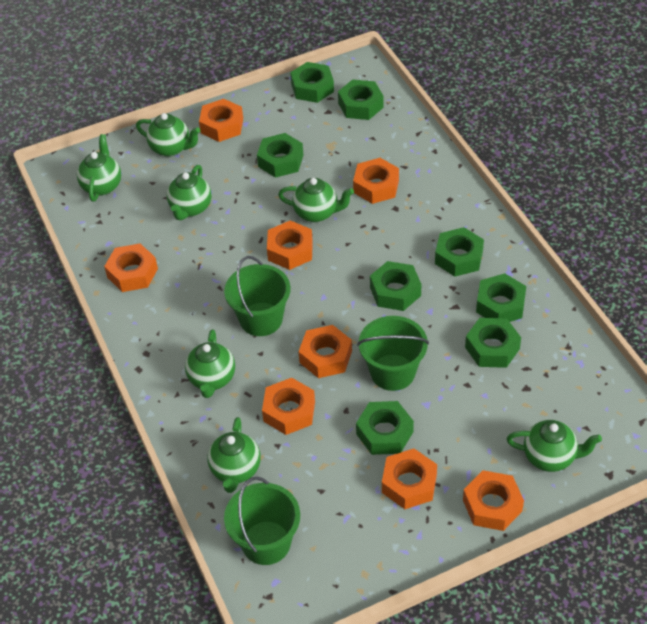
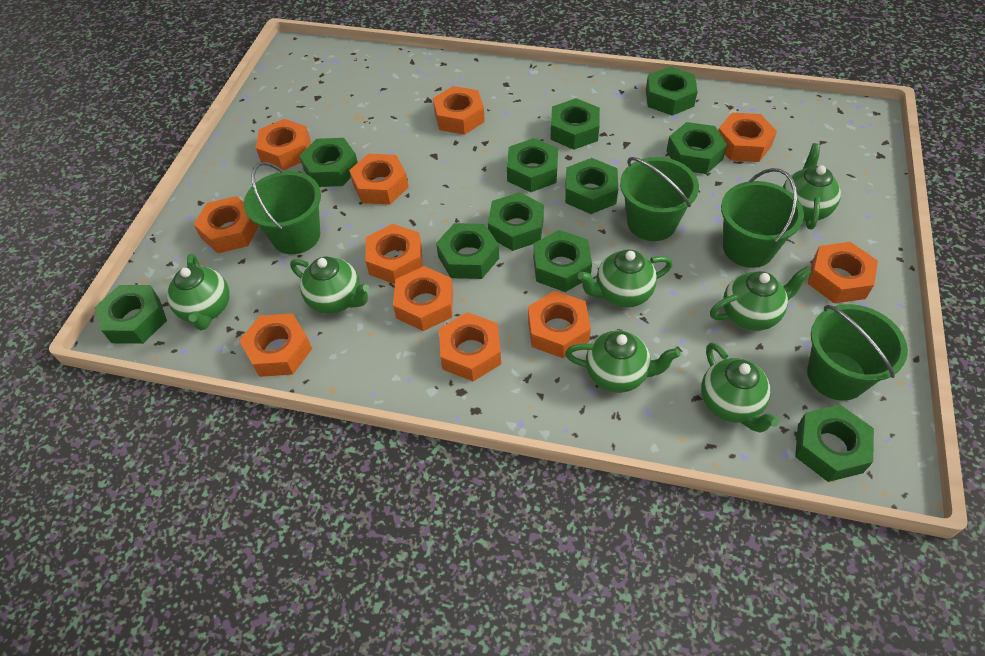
green bucket: [224,256,291,336] [224,477,300,565] [357,316,429,391] = 3 -> [244,162,321,254] [620,157,699,241] [721,168,804,268] [807,304,908,401] = 4
green nut: [257,133,303,178] [290,62,334,103] [338,79,383,120] [356,401,414,455] [370,261,421,311] [435,227,484,277] [465,318,521,368] [476,273,526,322] = 8 -> [95,285,167,344] [299,138,358,187] [436,223,499,279] [488,192,544,251] [507,138,558,192] [533,230,592,292] [550,98,600,150] [565,158,618,214] [646,66,698,116] [667,122,727,174] [795,405,874,482] = 11
orange nut: [104,244,158,292] [199,99,243,142] [262,378,315,435] [267,220,313,270] [298,325,352,378] [353,158,399,204] [382,449,437,509] [463,470,524,531] = 8 -> [194,196,259,253] [239,313,312,377] [256,119,311,171] [349,154,409,205] [365,224,423,284] [393,266,453,331] [433,86,485,135] [439,312,501,381] [528,291,591,358] [718,113,777,162] [808,242,878,303] = 11

